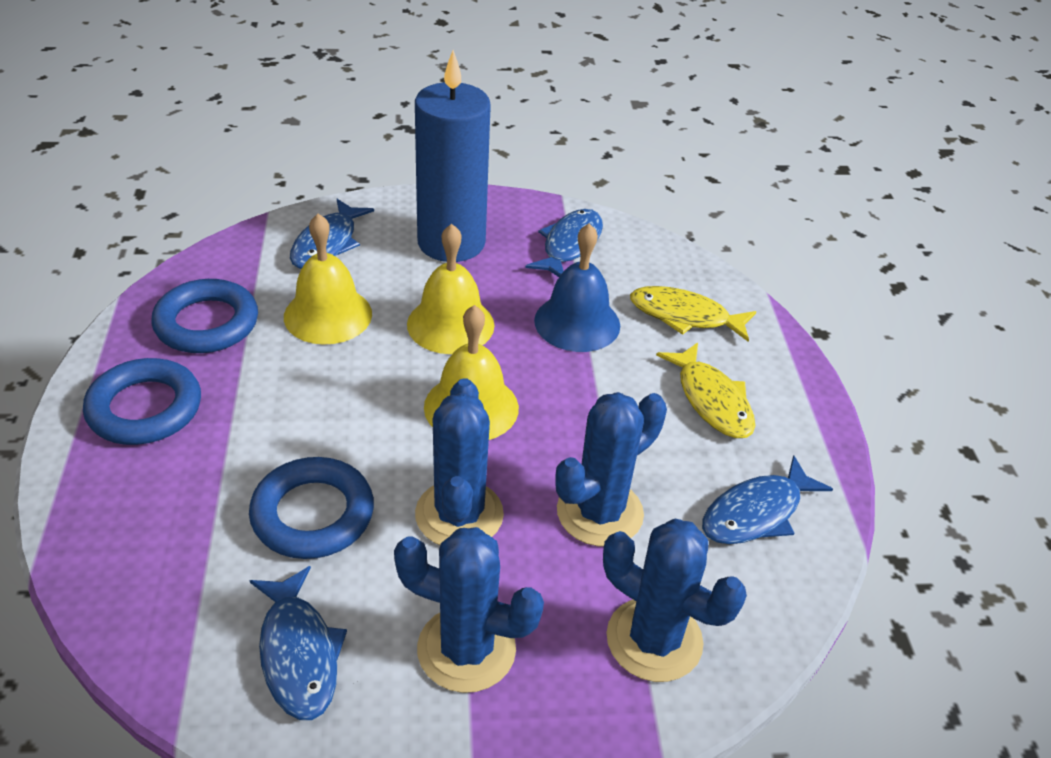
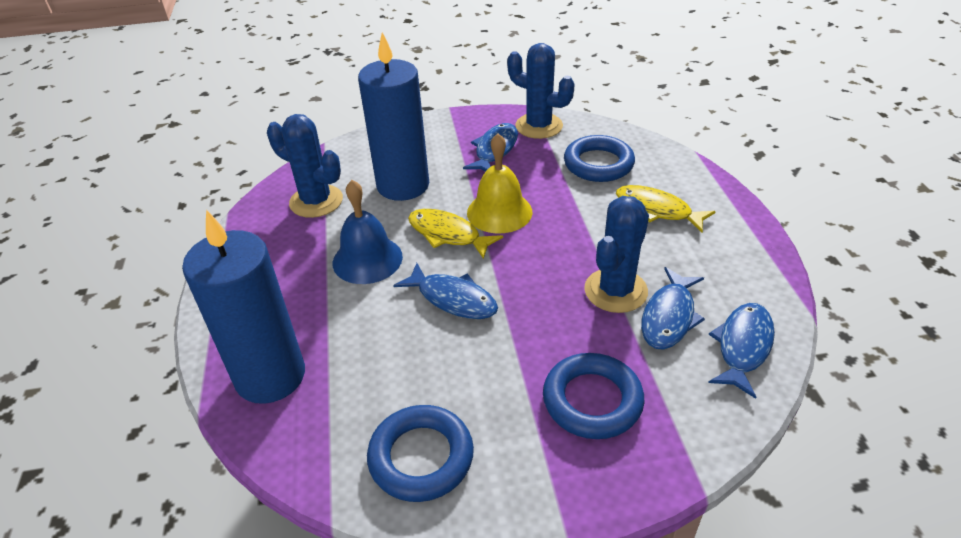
blue cactus: [394,527,544,693] [415,378,504,545] [555,392,667,547] [603,519,747,682] = 4 -> [267,114,343,218] [507,43,575,139] [584,196,649,313] = 3
blue candle: [415,50,491,262] = 1 -> [182,210,305,404] [358,32,429,201] = 2
yellow bell: [284,214,372,345] [407,224,495,354] [424,305,519,440] = 3 -> [467,133,533,234] = 1

